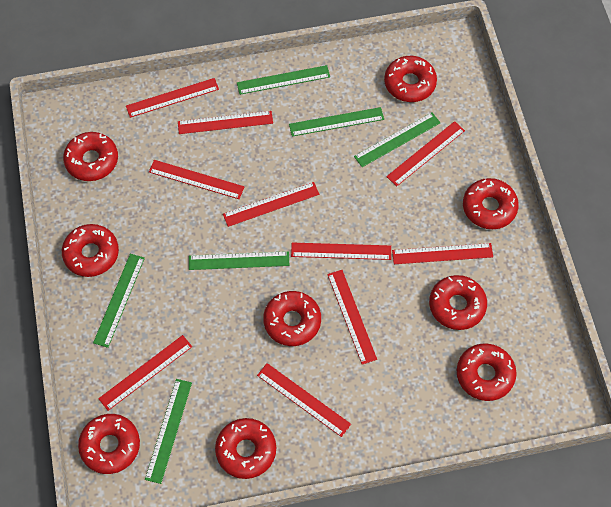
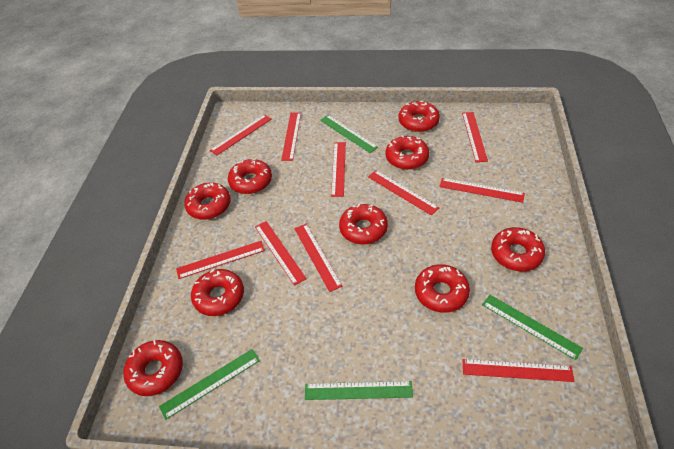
green ruler: [93,254,145,348] [145,379,192,484] [189,251,289,270] [237,65,330,95] [289,107,384,136] [354,113,441,167] = 6 -> [159,349,260,420] [305,381,413,400] [320,115,378,153] [482,295,583,360] = 4

